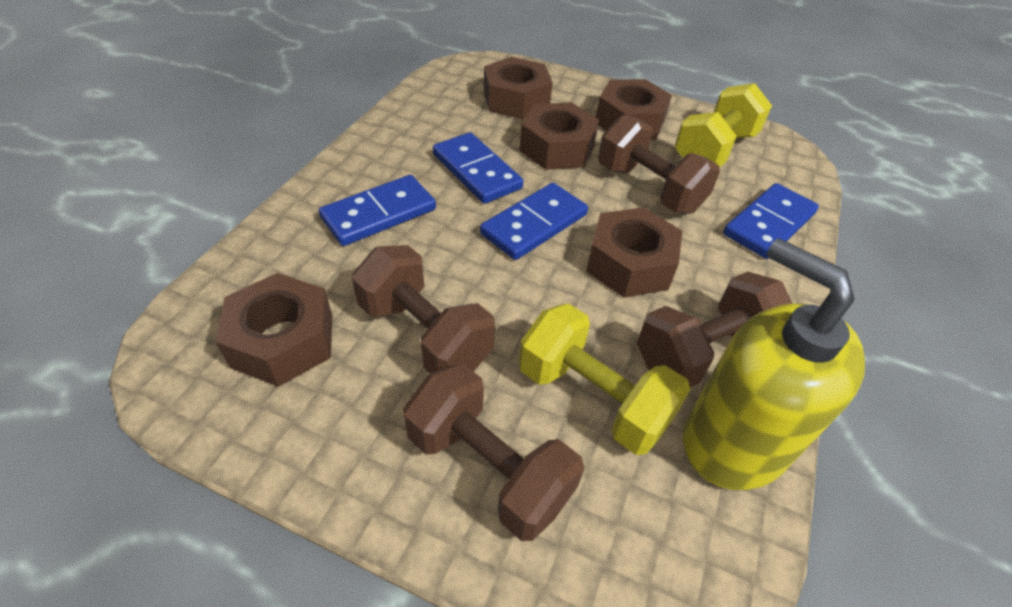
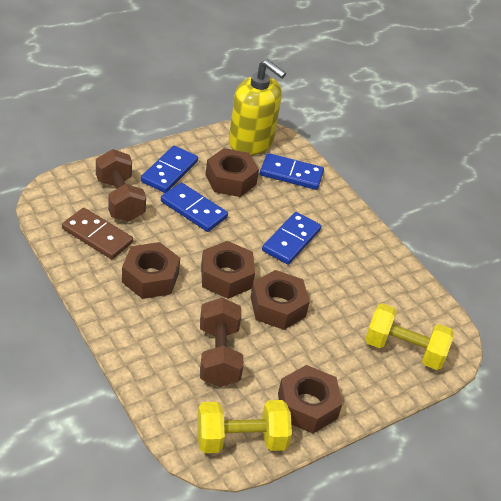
brown domino: none = 0 -> [62,208,133,259] = 1
brown dumbbell: [352,245,495,374] [403,364,584,541] [598,114,720,214] [637,272,793,387] = 4 -> [96,149,146,222] [200,298,244,387] = 2

